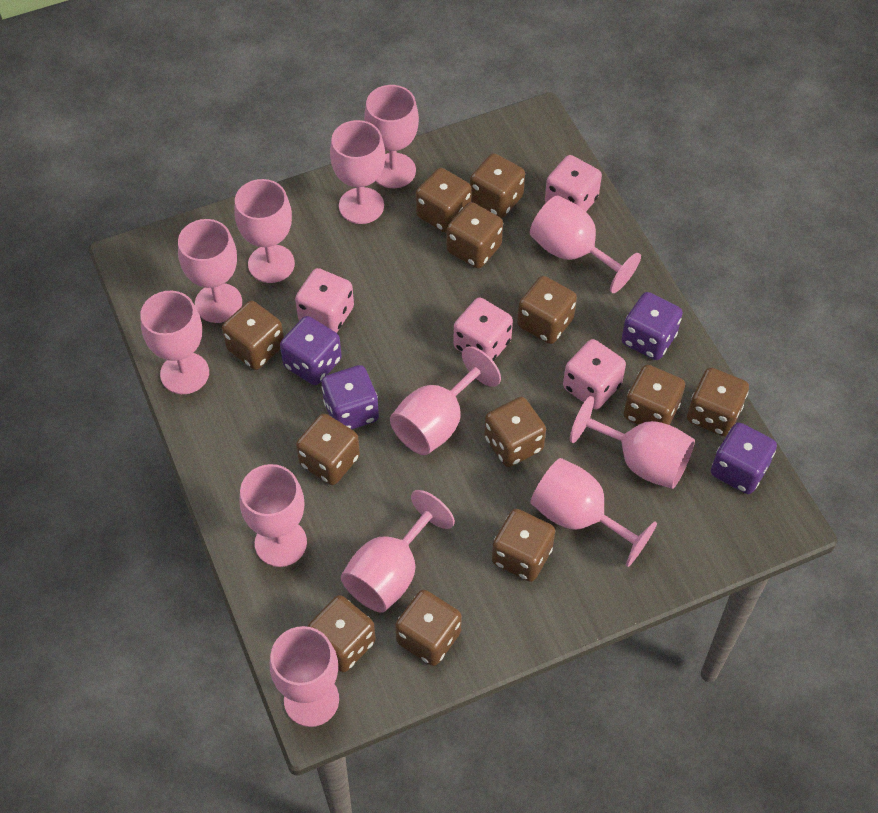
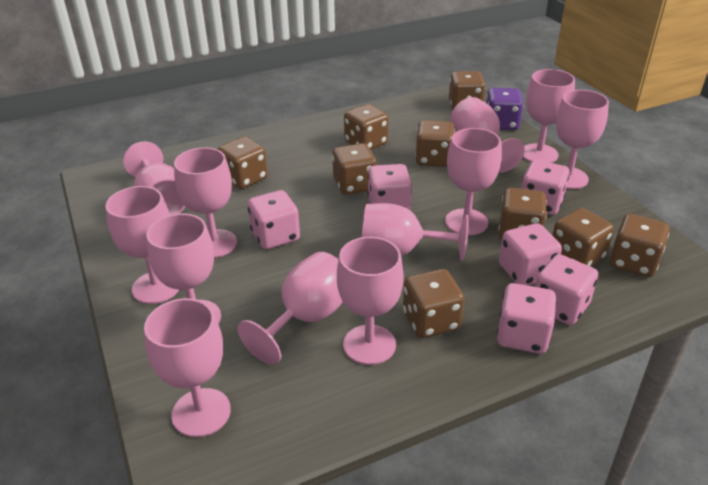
brown dice: [222,301,284,370] [296,413,360,485] [308,595,376,672] [395,590,462,666] [416,168,472,233] [447,202,503,268] [470,153,525,218] [484,397,546,467] [492,509,555,582] [517,276,577,344] [624,365,685,425] [687,368,749,437] = 12 -> [217,136,268,189] [332,143,377,195] [344,104,389,150] [403,269,465,338] [415,120,455,167] [449,71,486,109] [498,188,547,239] [552,208,614,267] [610,214,669,277] = 9
pink dice: [295,268,354,333] [453,297,513,361] [545,155,602,212] [563,339,626,409] = 4 -> [247,190,300,249] [368,164,412,210] [497,283,556,354] [499,223,562,285] [521,160,569,215] [535,254,598,325] = 6
purple dice: [280,316,342,385] [321,365,379,429] [622,292,683,360] [711,422,777,494] = 4 -> [486,88,523,130] = 1

